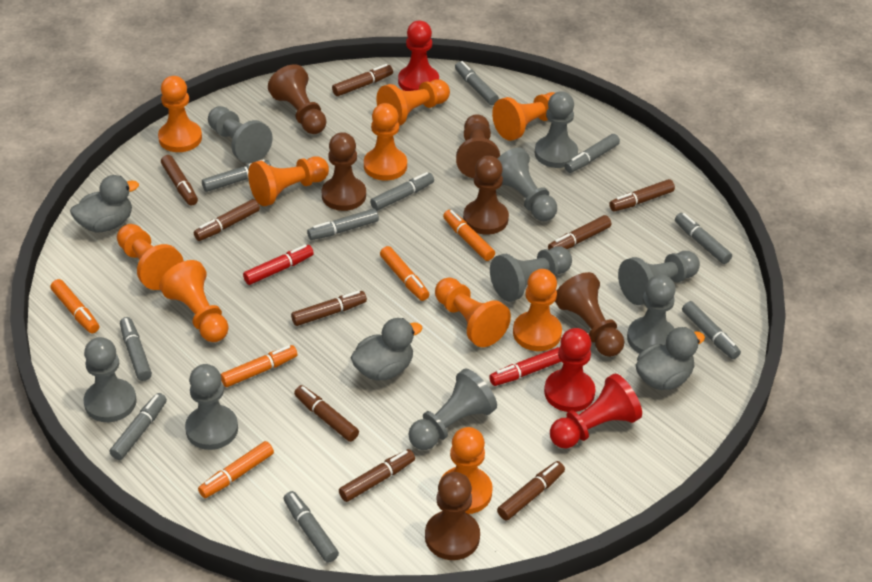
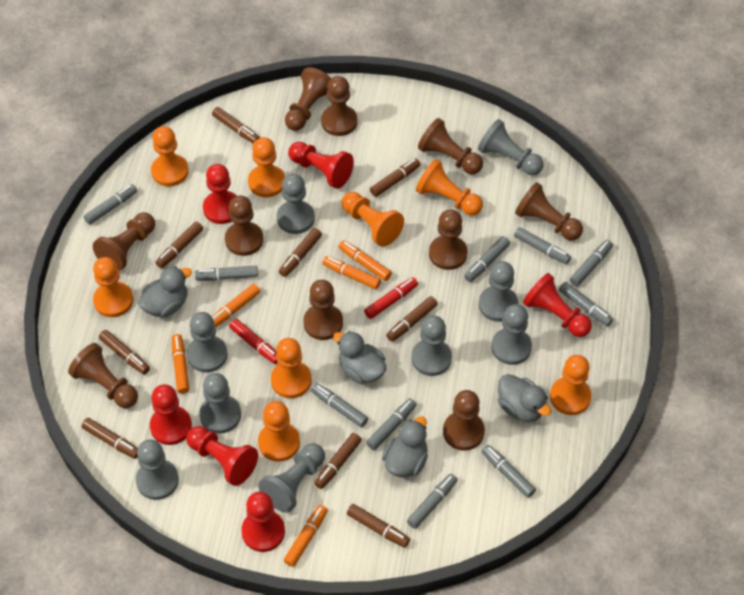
brown pawn: [268,64,327,134] [322,132,366,211] [425,472,480,560] [456,114,500,178] [463,156,509,235] [555,272,624,357] = 6 -> [68,343,138,408] [93,212,155,271] [225,196,263,256] [285,67,332,131] [303,280,343,340] [321,76,357,136] [418,118,483,174] [429,210,468,270] [443,390,485,450] [515,182,583,240] = 10
grey duck: [70,175,139,233] [350,318,423,381] [636,327,705,390] = 3 -> [138,266,192,317] [333,331,386,384] [382,416,428,478] [498,374,551,422] = 4
orange pawn: [117,224,184,290] [158,76,202,152] [159,260,228,342] [248,156,329,206] [364,103,407,180] [376,79,450,126] [435,278,511,347] [440,427,493,514] [492,92,556,141] [513,269,562,351] = 10 -> [93,257,133,317] [151,126,189,186] [248,137,285,197] [258,401,300,462] [271,338,311,398] [341,192,404,247] [416,159,483,216] [550,355,592,415] = 8
red pawn: [398,21,439,91] [544,328,595,412] [550,373,642,448] = 3 -> [150,384,192,445] [186,426,258,486] [203,164,237,224] [241,492,285,552] [288,142,354,189] [523,273,592,337] = 6

